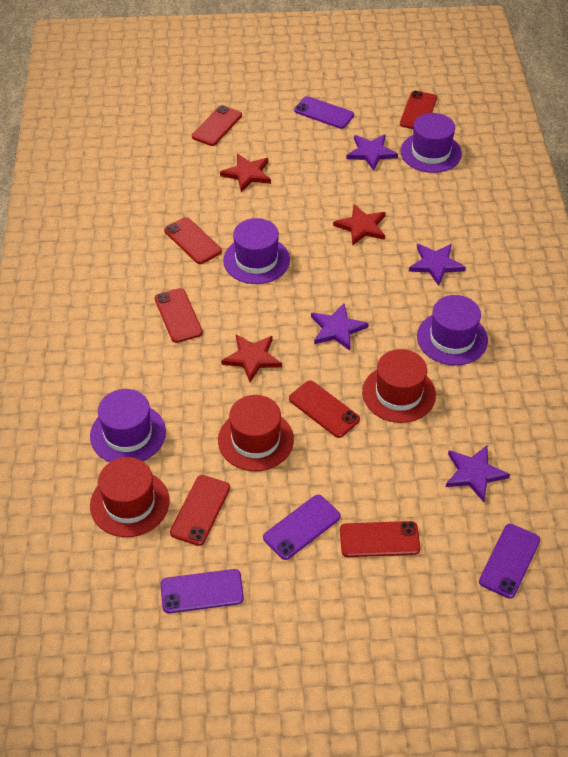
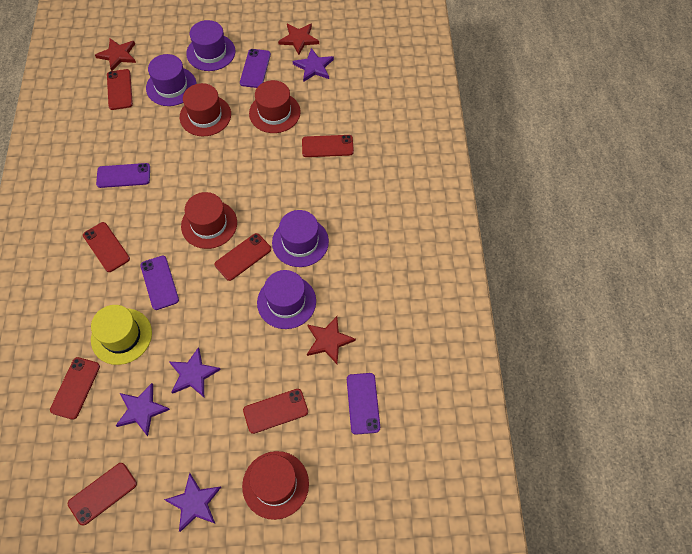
red hat: [90,457,170,537] [218,395,294,471] [362,349,436,423] = 3 -> [180,83,231,136] [181,192,237,249] [242,451,309,520] [249,80,301,133] = 4
yellow hat: none = 0 -> [91,305,152,365] = 1

